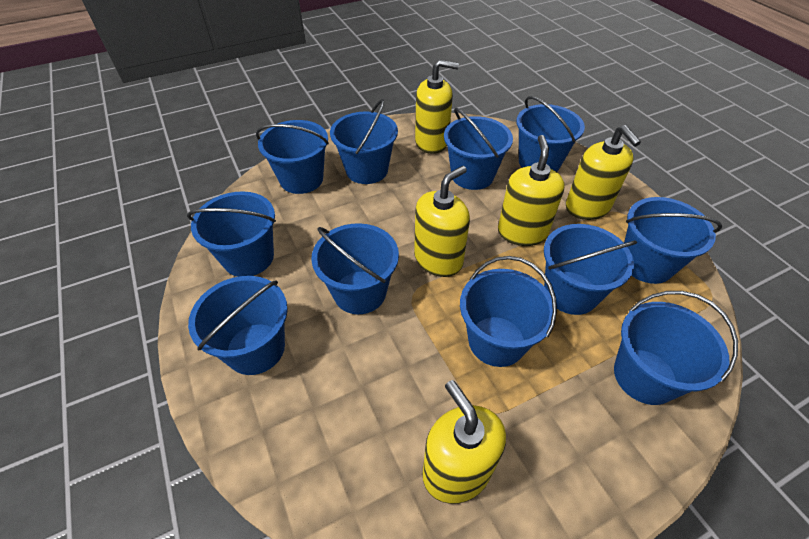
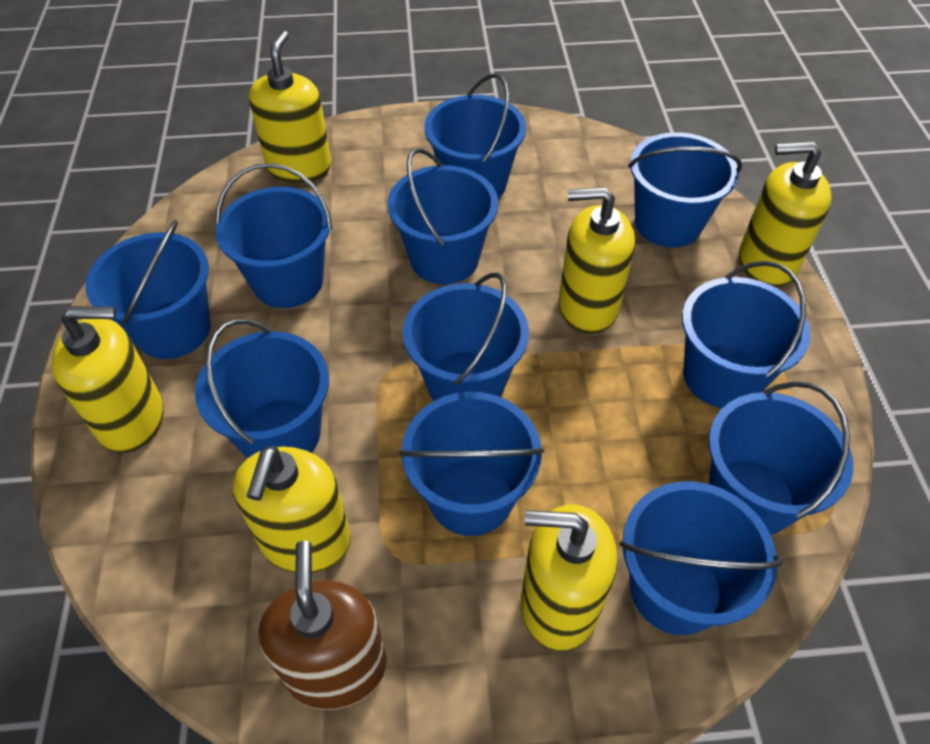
brown soap dispenser: none = 0 -> [258,541,387,710] = 1
yellow soap dispenser: [414,166,470,277] [415,60,459,154] [423,380,506,504] [498,135,564,246] [566,125,641,220] = 5 -> [51,306,164,453] [233,446,351,573] [249,30,331,183] [521,505,617,651] [559,187,635,334] [739,141,832,287] = 6

